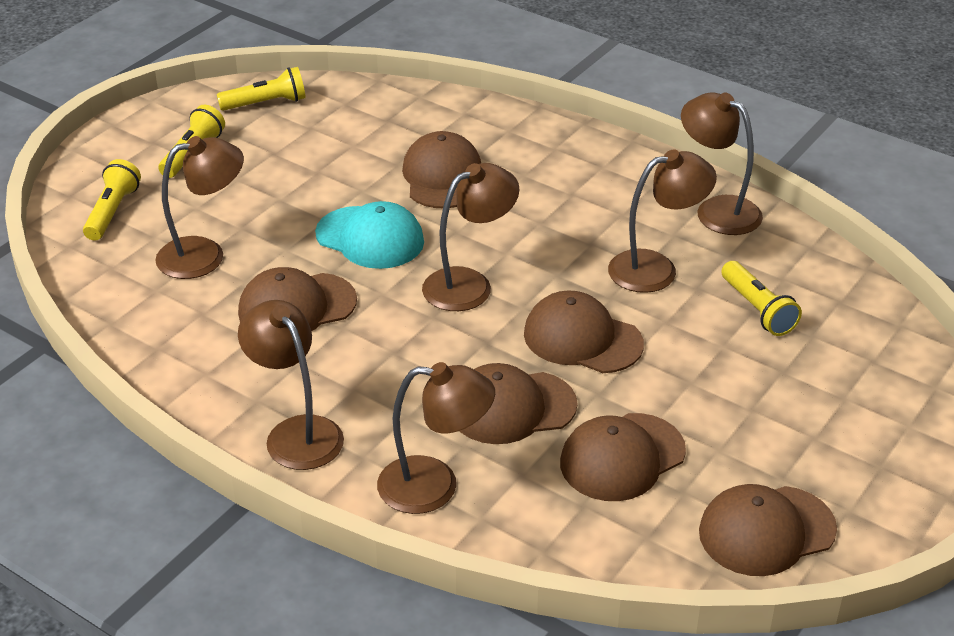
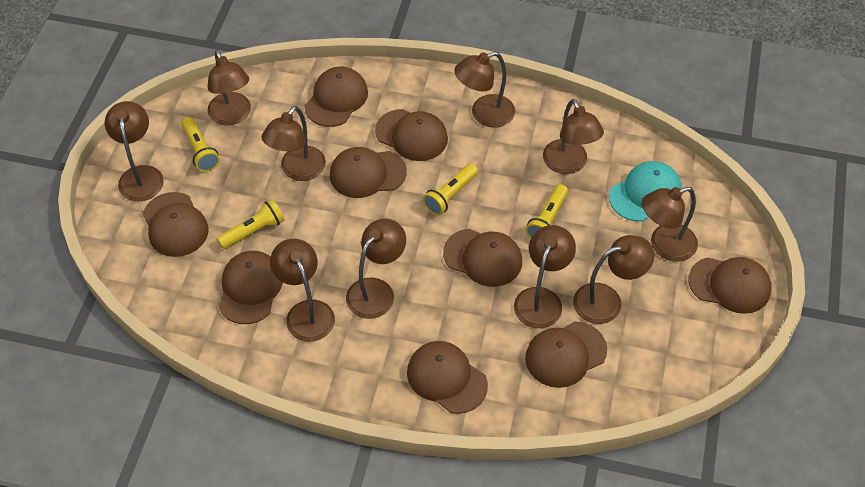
brown cap: [238,267,357,331] [402,131,481,208] [460,363,577,444] [524,290,644,373] [560,413,686,501] [699,484,837,576] = 6 -> [143,192,209,257] [219,251,283,324] [305,66,368,127] [330,147,407,198] [375,109,448,161] [407,341,488,414] [443,229,522,287] [525,322,607,388] [688,257,772,314] = 9
brown lamp: [155,136,244,279] [238,300,344,470] [377,362,495,514] [422,163,519,311] [608,150,717,293] [681,92,763,235] = 6 -> [105,101,164,201] [207,50,251,125] [262,106,326,181] [270,239,335,342] [346,219,406,319] [454,52,515,128] [514,225,576,328] [543,99,604,174] [573,235,654,324] [642,187,698,262] = 10

